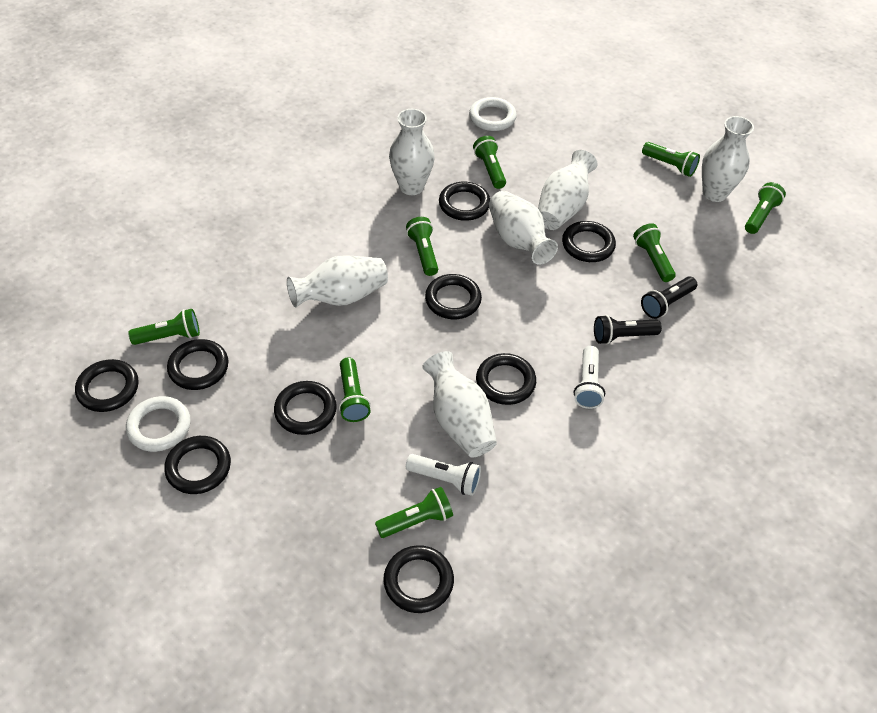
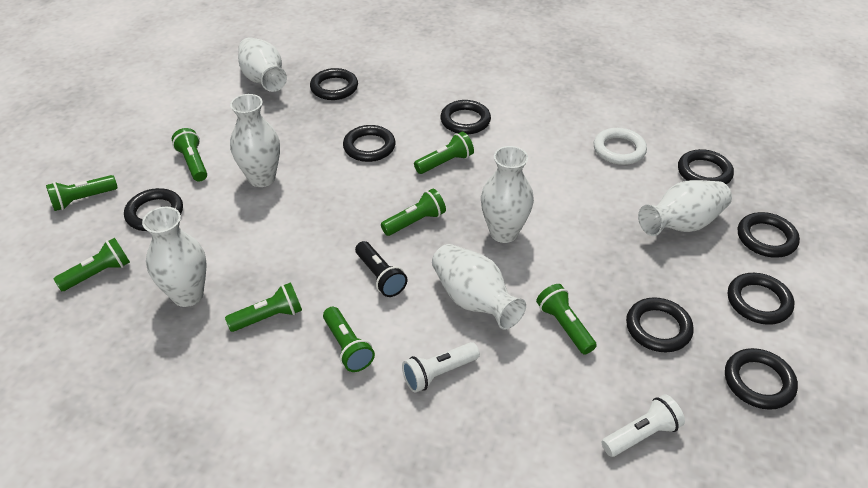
black flashlight: [594,315,662,344] [641,276,697,319] = 2 -> [355,241,407,297] = 1
white ring: [126,396,190,452] [469,97,517,131] = 2 -> [594,128,647,165] = 1

